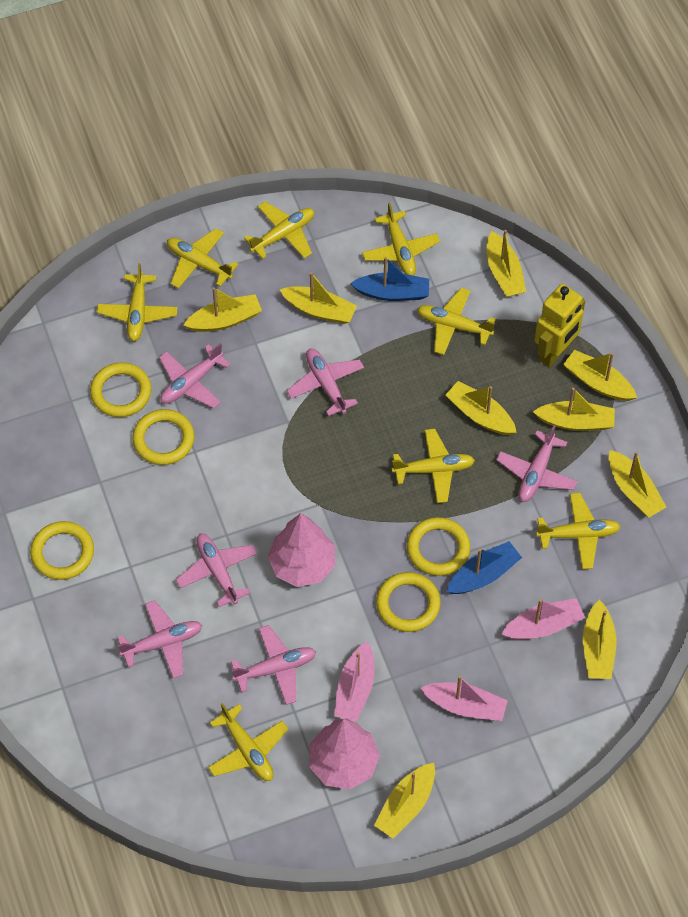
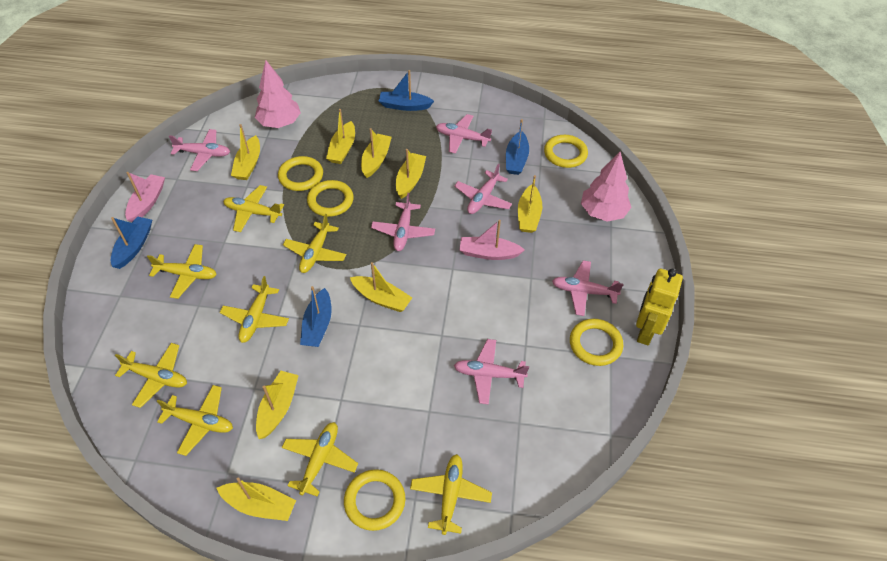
blue boat: [350,257,429,301] [447,541,522,594] = 2 -> [111,216,152,269] [300,286,332,347] [379,70,434,111] [506,119,529,175] = 4
pink boat: [334,641,375,722] [421,676,508,721] [501,598,585,640] = 3 -> [125,172,165,222] [460,220,525,260] = 2
yellow boat: [183,287,262,332] [280,272,357,324] [374,763,435,838] [445,381,517,435] [487,230,526,297] [533,388,615,431] [563,350,637,401] [583,600,617,679] [609,450,666,517] = 9 -> [217,477,296,521] [231,124,260,180] [256,371,299,439] [326,109,355,164] [350,262,412,312] [361,128,392,178] [396,149,426,199] [518,175,542,233] = 8

